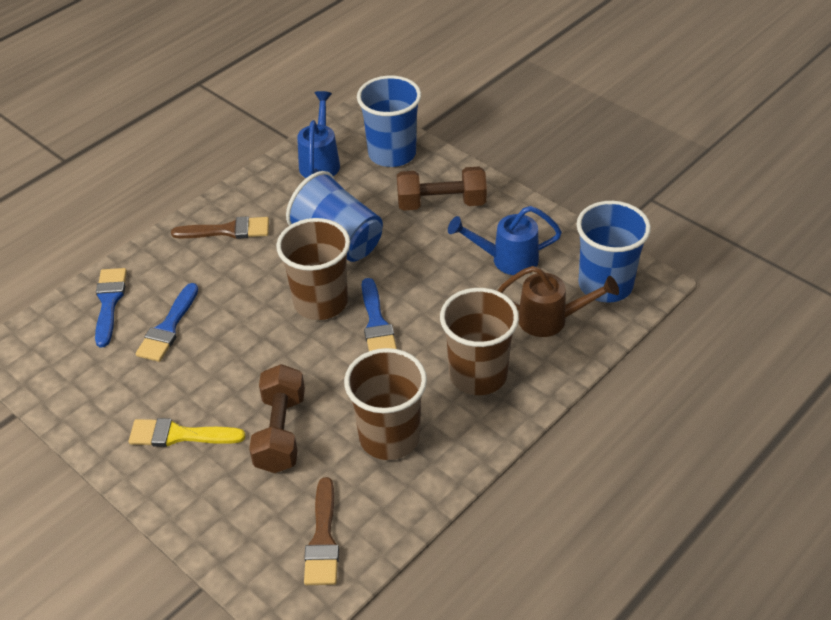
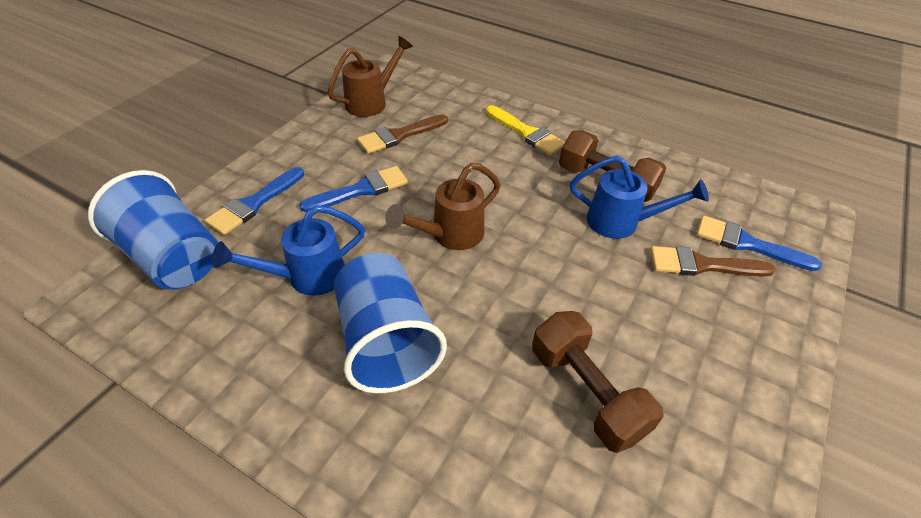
blue cup: [286,171,383,262] [357,76,421,167] [576,201,651,303] = 3 -> [88,170,218,290] [334,253,447,393] = 2
brown cup: [276,218,350,320] [344,348,427,460] [440,288,519,395] = 3 -> none = 0
brown watering can: [497,266,619,337] = 1 -> [327,36,413,117] [385,163,501,250] = 2

